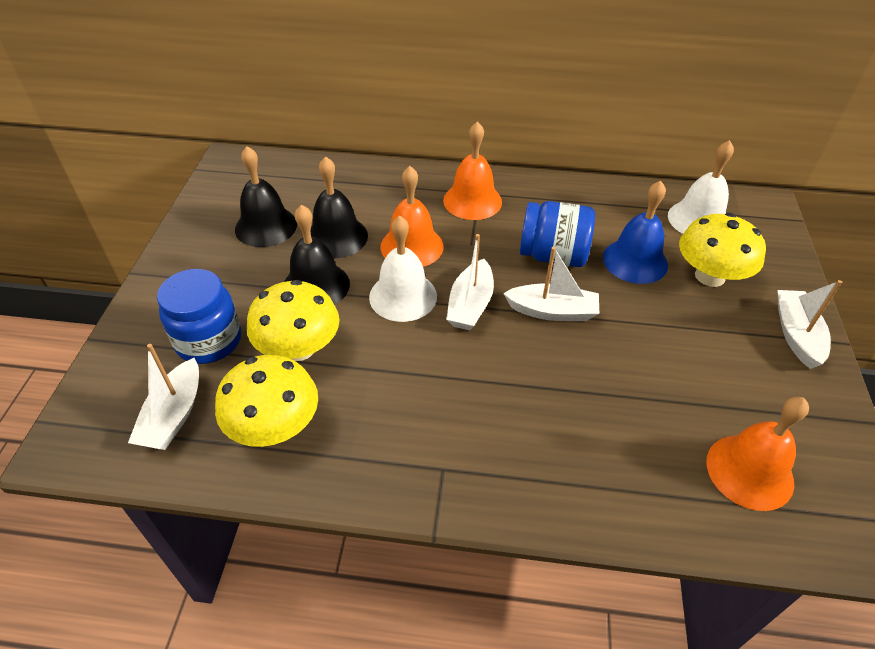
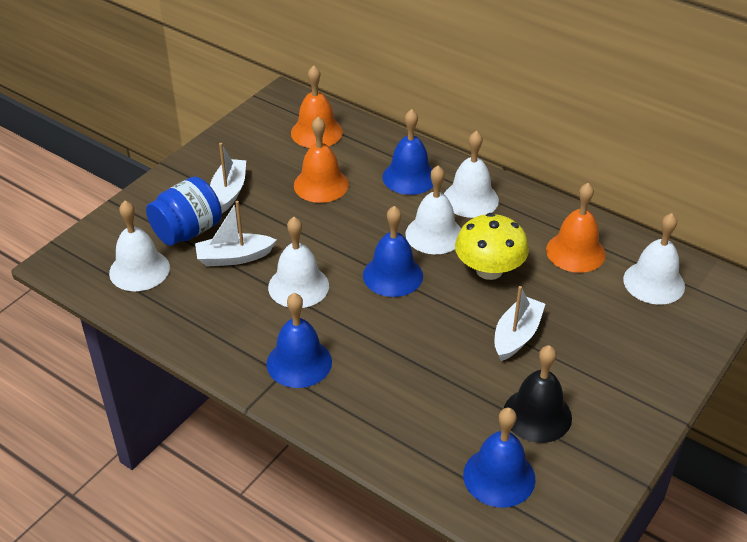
black bell: [235,146,297,247] [284,205,350,305] [311,156,368,258] = 3 -> [504,345,572,443] = 1
blue bell: [603,181,668,284] = 1 -> [267,293,332,388] [363,206,423,297] [382,109,433,195] [463,408,535,508] = 4
blue jar: [157,269,241,364] [520,201,595,267] = 2 -> [146,177,222,246] = 1
white bell: [369,215,437,322] [668,140,734,234] = 2 -> [109,201,170,291] [268,217,329,308] [405,166,461,254] [444,131,499,218] [623,213,685,305] = 5
white boat: [128,344,199,450] [446,234,494,330] [503,247,599,321] [777,280,842,369] = 4 -> [195,201,276,266] [210,143,246,213] [495,286,545,361] = 3
yellow mushroom: [215,355,318,447] [247,280,339,361] [679,213,766,287] = 3 -> [455,213,529,280] = 1

